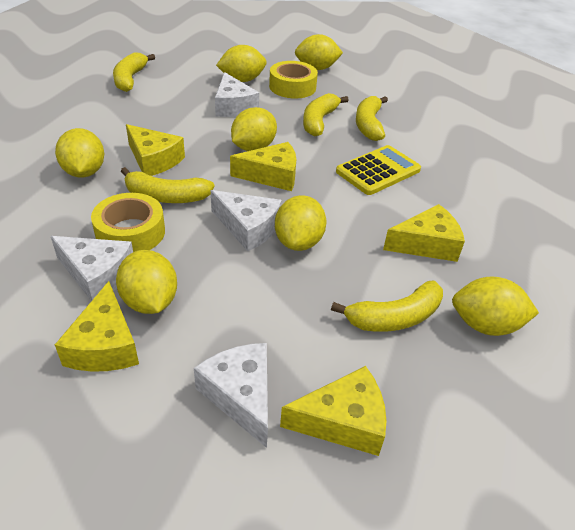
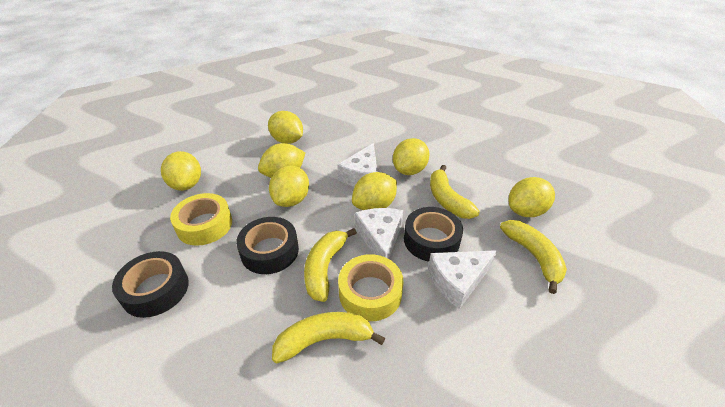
black tape: none = 0 -> [112,251,189,318] [236,217,299,274] [404,207,463,261] = 3
white cheese: [51,236,133,301] [194,343,268,448] [211,190,282,252] [215,72,259,117] = 4 -> [337,143,377,186] [355,208,403,259] [428,250,497,309] = 3
yellow banana: [113,52,155,92] [120,167,215,203] [303,93,349,137] [331,281,443,332] [356,96,388,141] = 5 -> [272,312,385,363] [304,228,357,302] [430,165,480,219] [500,220,567,294] = 4
yellow calculator: [336,145,421,195] = 1 -> none = 0
yellow cheese: [55,281,139,372] [126,124,185,176] [230,142,296,191] [280,366,387,456] [383,204,465,262] = 5 -> none = 0

